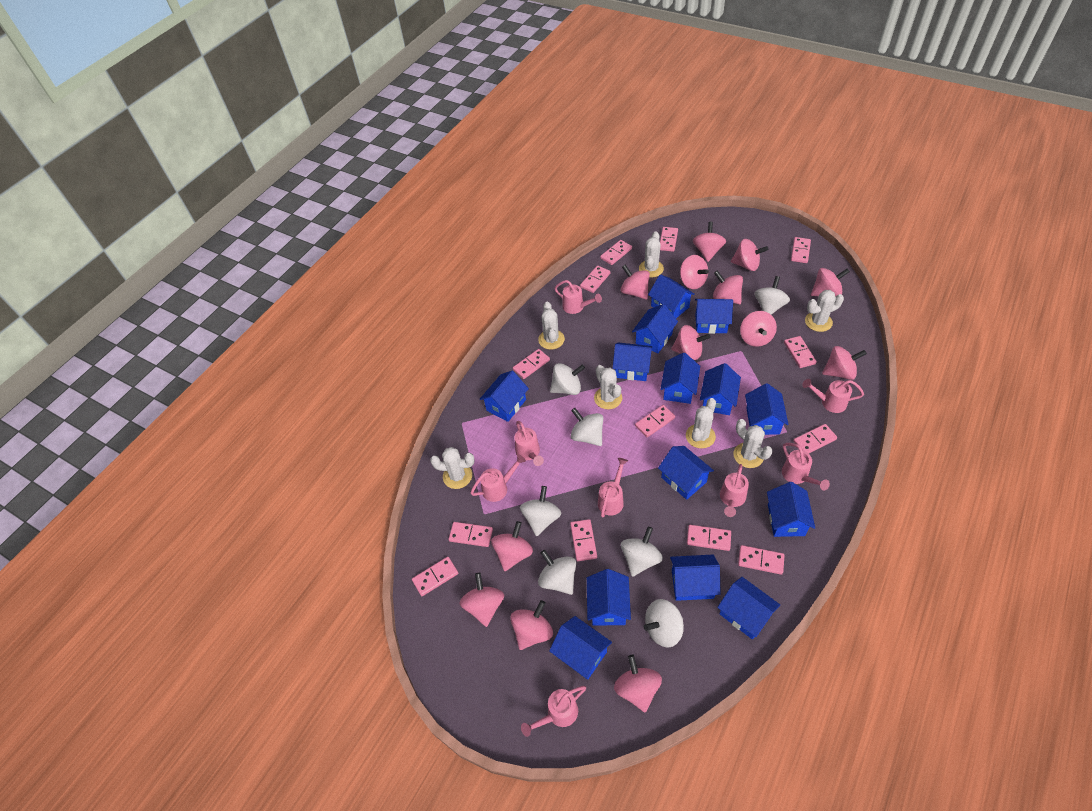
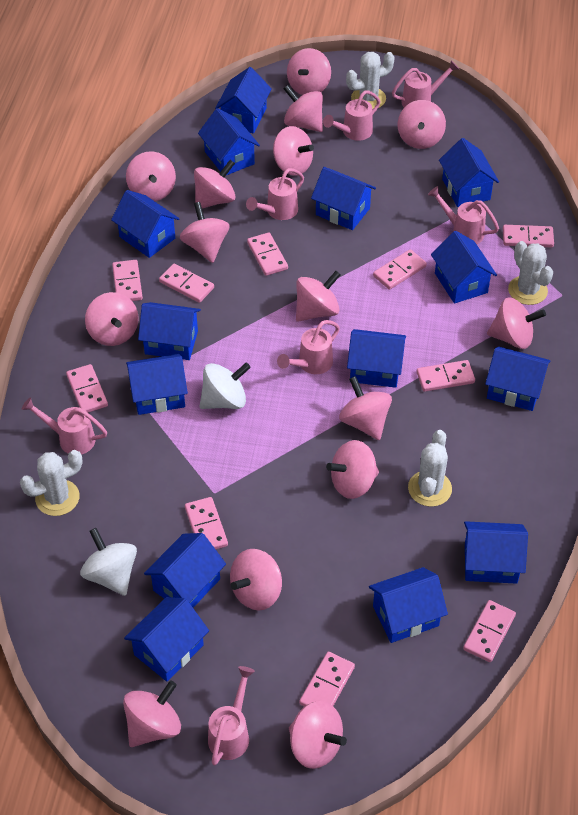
pink domino: [412,557,458,596] [449,522,493,547] [513,349,550,379] [570,519,597,561] [580,266,610,293] [600,240,632,265] [635,405,675,437] [660,227,678,252] [687,525,731,551] [738,545,785,575] [784,336,817,368] [791,237,811,263] [793,424,837,454] = 13 -> [66,364,108,412] [112,260,143,301] [159,264,214,303] [185,497,228,549] [247,232,288,276] [299,652,355,707] [373,249,427,290] [417,360,475,392] [463,600,516,662] [503,225,554,248] = 10
pink spinning top: [460,573,504,627] [491,521,533,571] [510,600,553,650] [614,655,662,712] [621,265,650,300] [671,325,711,360] [680,255,709,289] [693,222,726,262] [713,270,743,304] [731,239,768,271] [740,311,777,347] [811,268,850,297] [822,346,867,380] = 13 -> [85,292,139,346] [123,680,181,747] [126,151,176,201] [180,202,230,263] [194,160,236,208] [230,549,282,611] [273,126,314,176] [283,85,323,132] [287,48,331,95] [289,701,347,769] [296,271,341,322] [326,440,379,499] [339,376,392,440] [398,100,446,149] [487,297,546,349] = 15
pink watering can: [470,454,526,502] [515,421,544,466] [521,686,586,737] [554,280,602,314] [598,458,628,518] [720,464,749,517] [782,443,830,491] [802,379,864,413] = 8 -> [22,397,107,454] [208,666,255,766] [246,168,304,220] [277,320,340,374] [323,90,380,141] [392,60,459,107] [428,186,499,244] = 7
white cactus: [430,447,475,489] [538,302,565,350] [594,365,622,409] [639,231,664,278] [686,398,716,449] [733,419,773,468] [805,290,844,332] = 7 -> [20,450,83,516] [346,52,395,110] [408,430,452,507] [508,241,553,305] = 4
white spinning top: [520,486,562,536] [538,550,576,595] [550,363,585,395] [571,408,603,446] [621,527,663,577] [644,599,684,647] [755,276,790,315] = 7 -> [80,528,137,596] [200,362,251,409] = 2

